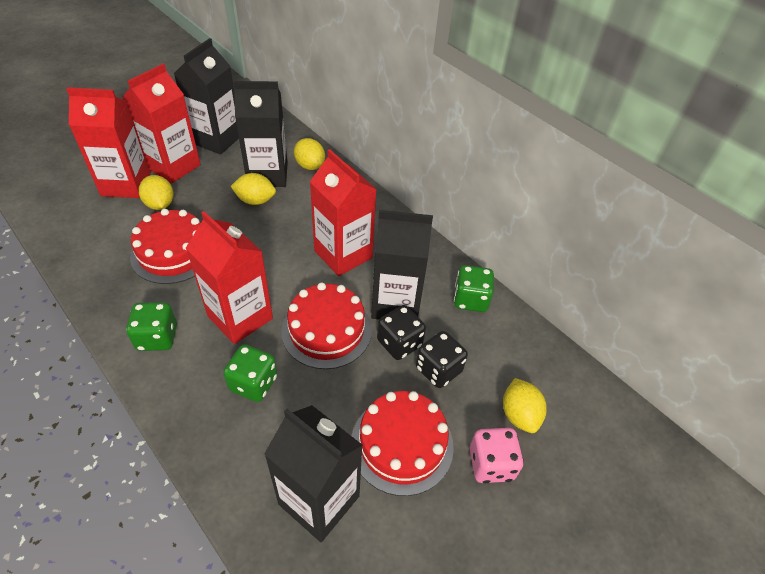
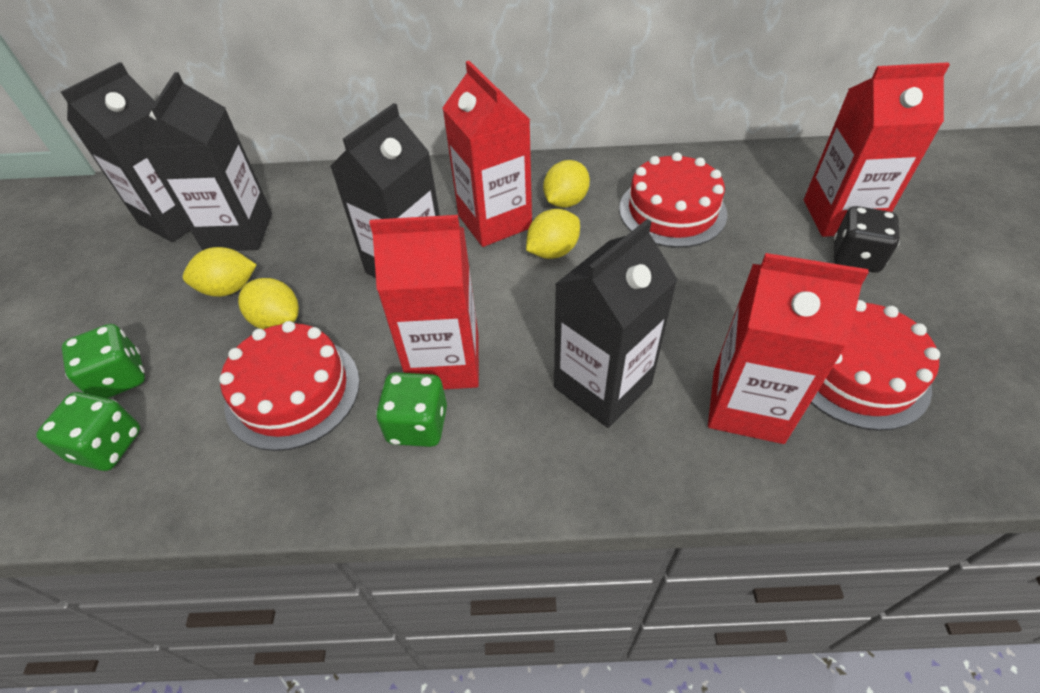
black dice: [377,305,426,360] [416,331,468,388] = 2 -> [834,206,900,273] = 1
pink dice: [470,428,524,483] = 1 -> none = 0

